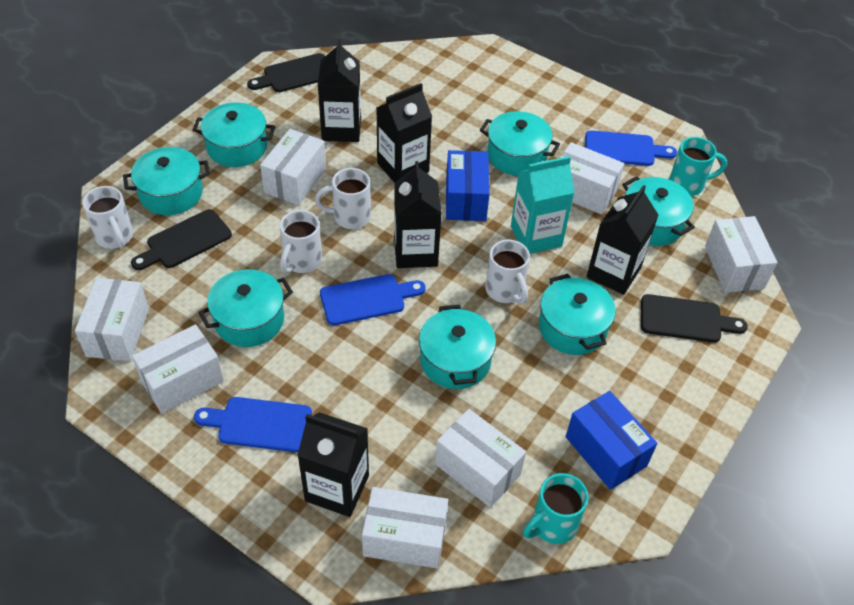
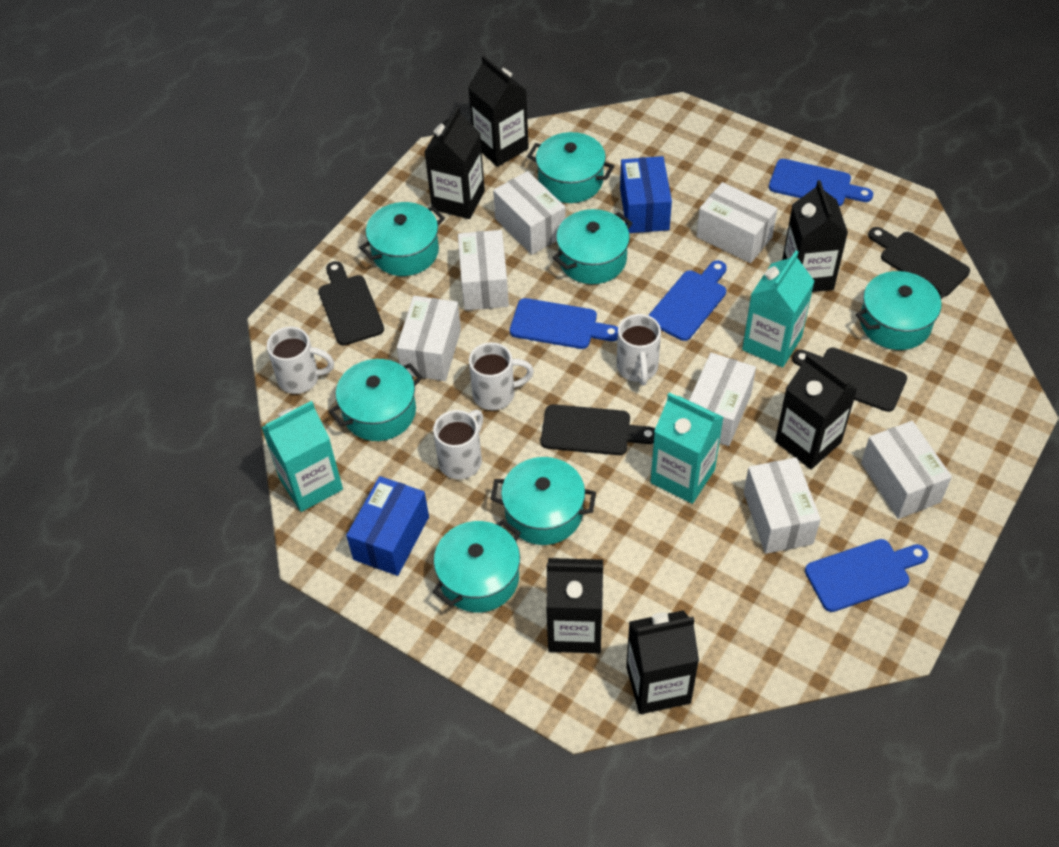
black carton: [297,412,369,517] [318,39,361,142] [376,83,432,183] [394,161,442,268] [587,185,658,295] = 5 -> [424,106,485,219] [468,55,529,167] [546,558,603,653] [626,610,699,714] [775,353,857,469] [782,180,848,292] = 6
black cutting board: [131,209,232,270] [247,53,325,92] [641,294,748,343] = 3 -> [319,261,384,346] [541,404,655,455] [792,348,907,412] [868,227,970,297] = 4
blue cutting board: [194,397,312,452] [320,274,426,325] [585,130,677,166] = 3 -> [510,298,618,349] [648,260,727,341] [769,159,873,206] [805,539,928,612] = 4
turquoise carton: [511,156,575,254] = 1 -> [261,401,343,512] [650,392,724,504] [742,251,815,367] = 3
turquoise mug: [523,473,588,544] [669,137,727,196] = 2 -> none = 0

